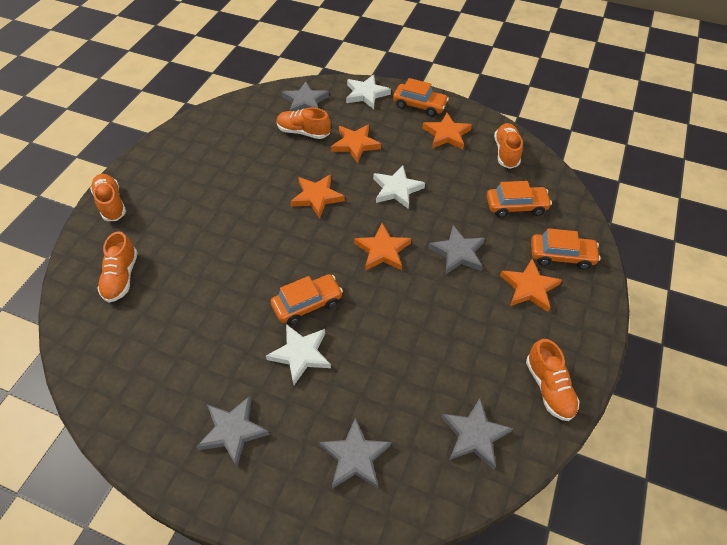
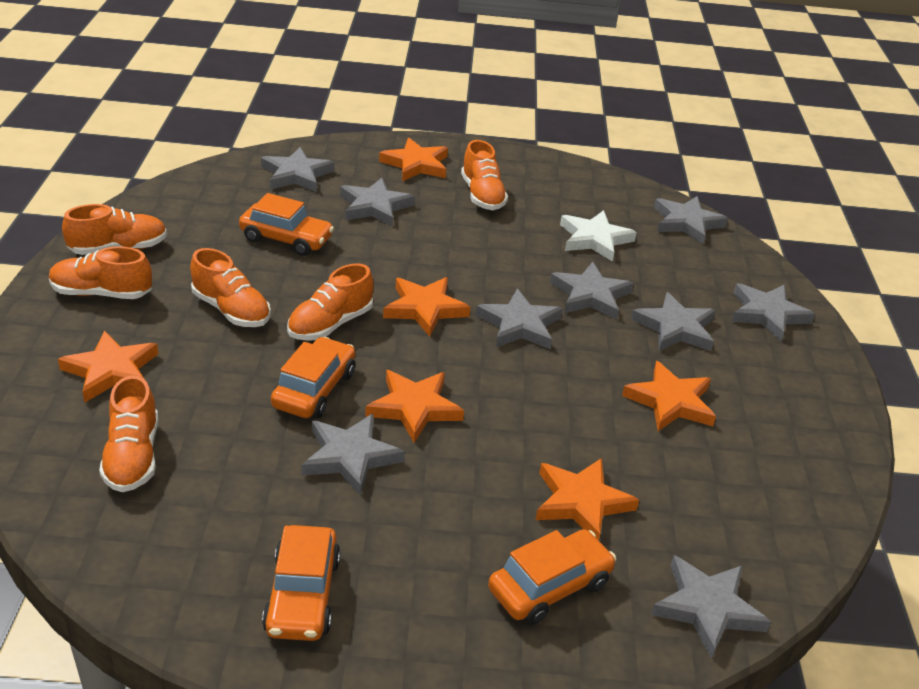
grey star: [197,396,270,467] [282,81,329,112] [319,417,391,489] [428,225,485,274] [441,398,513,469] = 5 -> [261,147,335,192] [301,414,405,496] [340,178,415,227] [476,289,563,349] [550,262,634,320] [631,292,715,351] [651,555,771,659] [654,196,728,244] [731,283,815,341] = 9
orange shoe: [90,174,126,221] [97,231,138,303] [277,108,331,139] [494,123,523,169] [526,339,579,421] = 5 -> [49,246,152,299] [62,204,167,255] [99,375,158,492] [190,248,271,327] [287,263,374,341] [461,140,508,210] = 6
orange star: [290,174,345,218] [331,124,381,163] [354,223,411,271] [422,113,472,149] [500,259,562,312] = 5 -> [58,331,158,403] [365,370,464,443] [379,138,448,182] [383,277,470,337] [536,458,639,541] [622,361,716,431] = 6
white star: [266,324,331,385] [346,75,391,109] [373,166,425,209] = 3 -> [560,210,637,262] = 1

